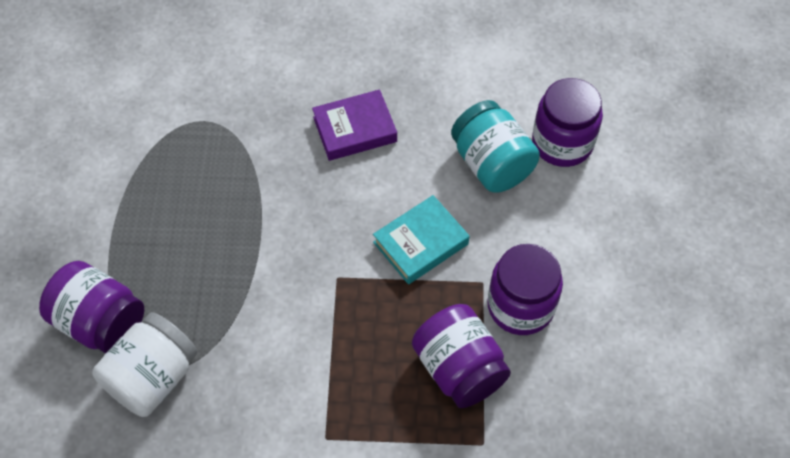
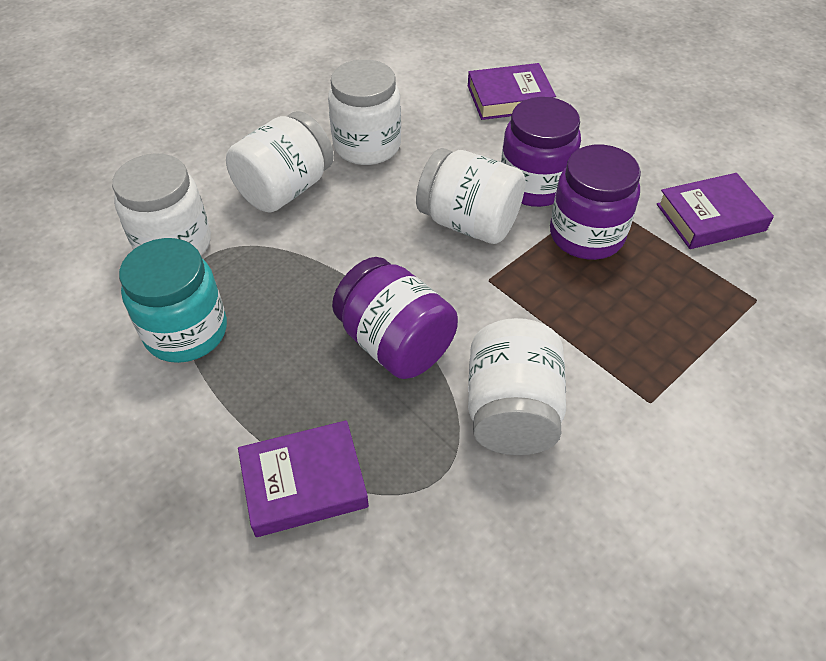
purple book: [312,89,397,161] = 1 -> [238,420,369,537] [468,63,556,120] [657,173,774,249] = 3
purple jar: [39,261,144,353] [412,304,511,408] [487,244,563,335] [532,78,603,167] = 4 -> [332,257,458,379] [501,97,581,207] [550,145,641,260] = 3
turquoise book: [373,195,469,284] = 1 -> none = 0
white jar: [92,312,197,417] = 1 -> [112,154,211,256] [226,111,334,213] [328,59,401,165] [416,148,526,244] [468,318,566,455] = 5

